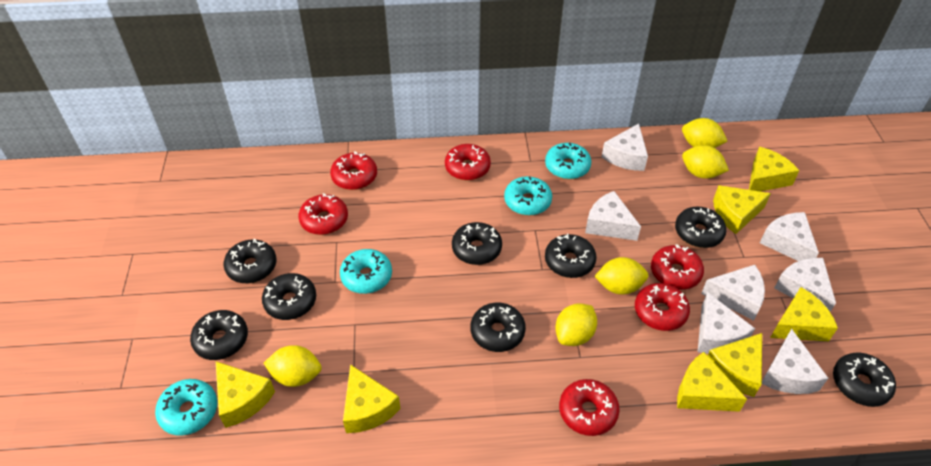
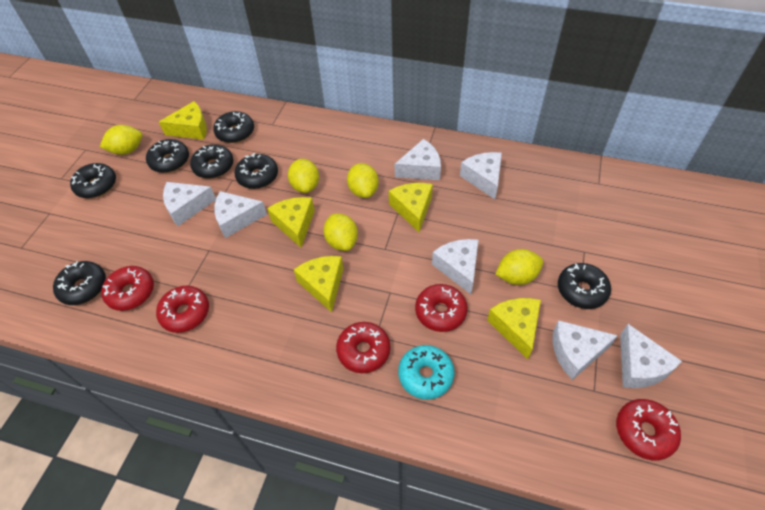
black donut: [190,310,248,360] [224,239,277,283] [262,273,316,320] [452,222,502,265] [471,303,526,352] [545,234,596,278] [675,207,727,248] [833,353,896,407] = 8 -> [53,261,106,305] [70,163,116,198] [146,139,189,173] [190,144,233,179] [213,111,254,143] [235,153,278,189] [558,263,611,309] = 7
red donut: [299,193,348,235] [330,151,377,190] [445,144,491,180] [559,379,620,436] [635,283,690,331] [651,244,704,290] = 6 -> [101,266,154,311] [156,286,209,333] [336,322,390,373] [415,284,468,332] [616,399,681,460] = 5
turquoise donut: [155,379,218,436] [340,249,392,294] [504,176,552,215] [545,143,591,179] = 4 -> [398,345,454,400] = 1
yellow cheese: [216,361,275,428] [343,364,401,433] [677,352,747,412] [707,333,762,397] [713,185,771,234] [749,147,799,191] [770,287,838,341] = 7 -> [159,101,207,140] [267,197,315,247] [294,256,344,312] [389,183,433,232] [487,298,541,359] = 5

